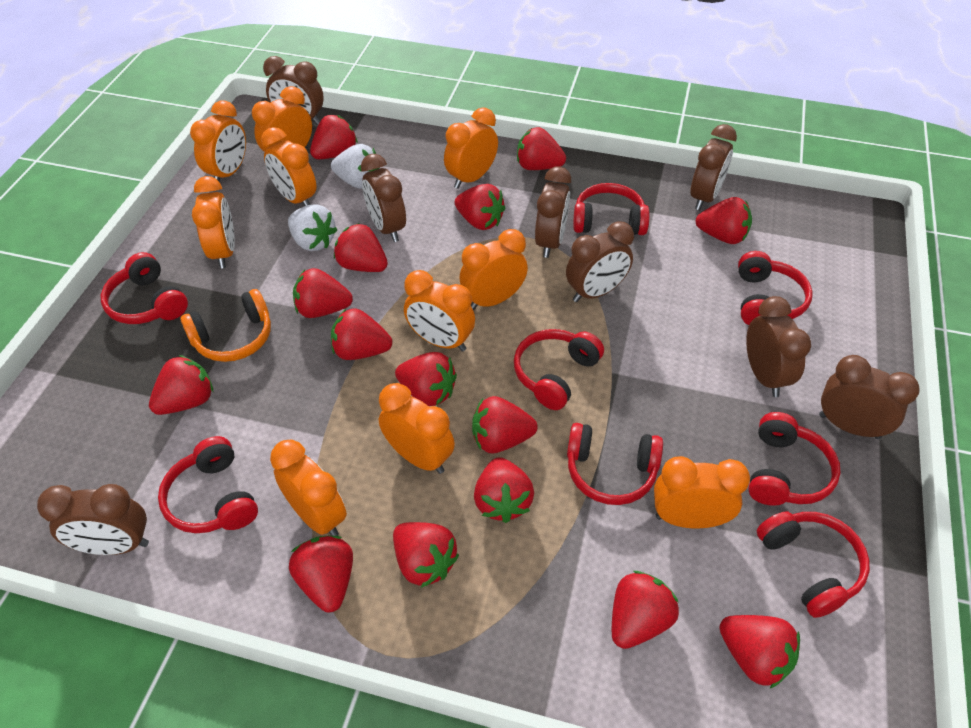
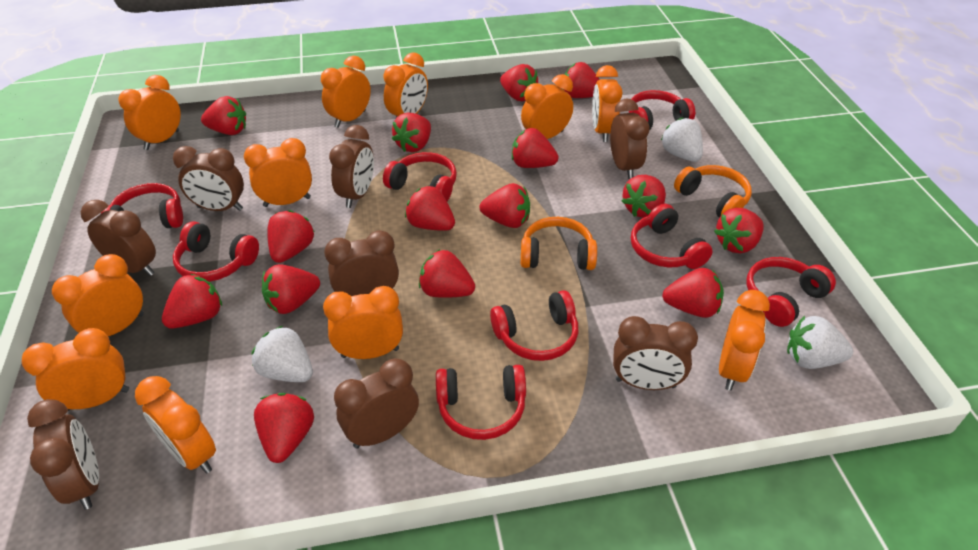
orange clock: [190,101,246,181] [192,176,235,269] [252,86,312,152] [261,127,316,206] [270,440,347,536] [379,383,455,474] [404,270,475,352] [444,107,498,189] [459,229,528,310] [654,456,750,529] = 10 -> [22,328,129,411] [52,254,144,336] [118,75,181,150] [135,376,216,474] [244,138,312,207] [321,56,371,128] [323,286,403,359] [384,52,428,118] [521,74,573,139] [592,65,622,142] [719,290,770,391] = 11
orange headphones: [180,289,271,362] = 1 -> [521,217,597,270] [674,165,752,218] = 2
white strawberry: [288,204,337,251] [331,144,379,189] = 2 -> [252,326,313,382] [661,117,703,162] [787,316,853,369] = 3

